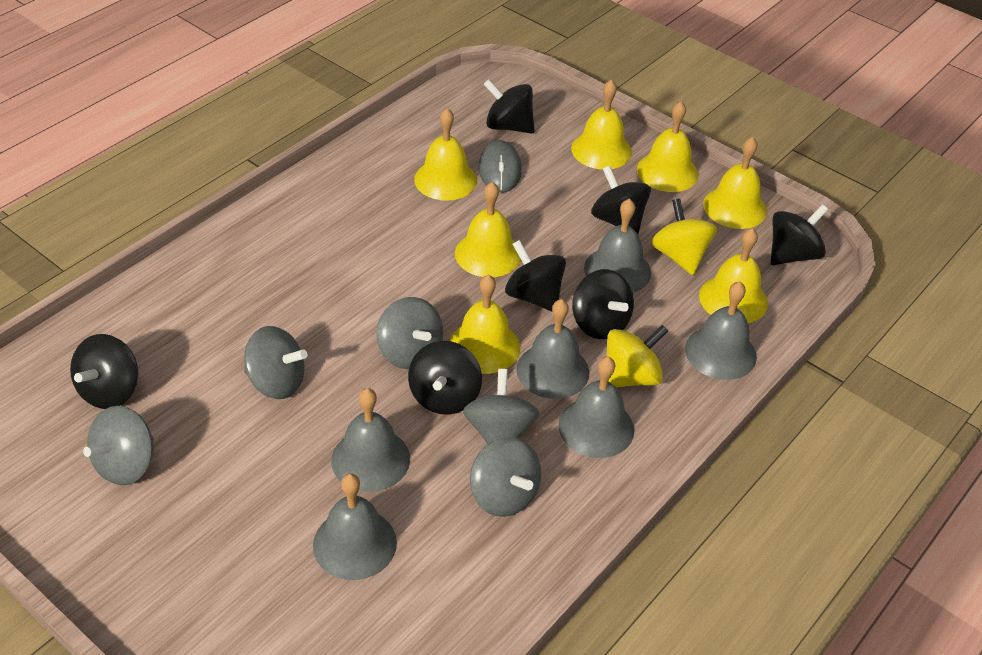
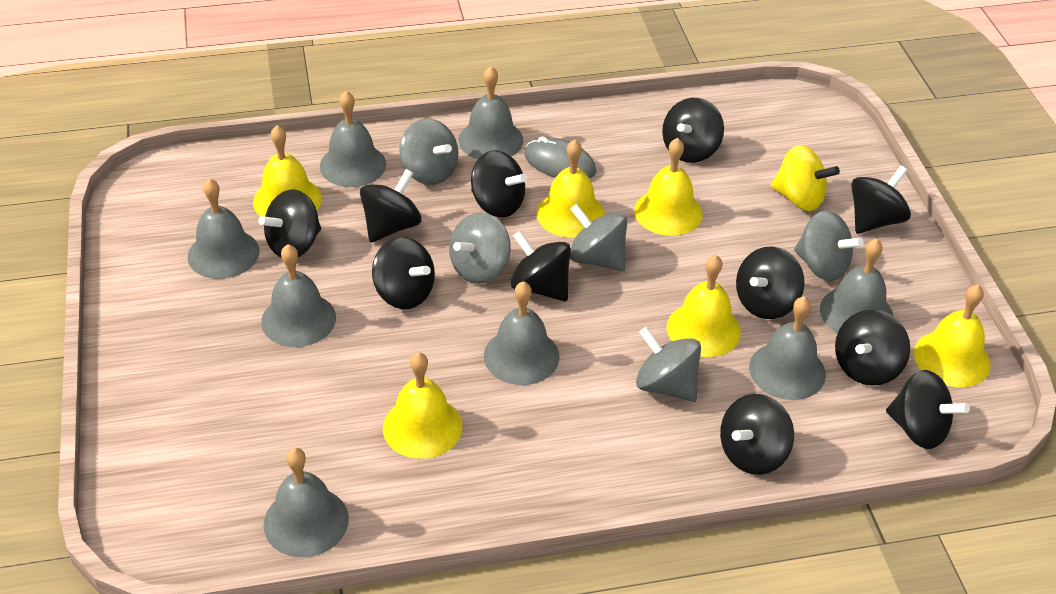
black spinning top: [70,334,139,409] [408,341,482,415] [484,79,535,134] [505,240,566,312] [572,269,634,339] [591,166,651,234] [771,205,828,265] = 7 -> [259,189,321,258] [360,169,422,243] [372,237,435,309] [471,150,527,218] [511,231,571,301] [662,98,724,163] [720,394,794,475] [736,246,805,319] [835,310,910,386] [851,165,911,234] [886,370,970,449] = 11
grey bell: [313,473,397,580] [331,388,410,492] [516,299,589,399] [558,356,634,458] [584,199,651,293] [685,281,757,380] = 6 -> [188,178,260,279] [261,244,336,347] [263,448,349,557] [320,91,386,187] [458,66,523,159] [484,281,560,385] [749,296,826,400] [820,239,894,333] = 8
yellow bell: [414,108,477,201] [449,274,520,374] [455,182,521,277] [571,79,632,170] [637,101,698,192] [699,228,768,323] [703,137,767,229] = 7 -> [253,125,322,217] [383,352,462,459] [537,139,605,238] [634,138,703,236] [667,255,741,357] [914,284,990,387] = 6
yellow spinning top: [607,325,668,387] [652,198,717,275] = 2 -> [771,145,840,211] = 1

